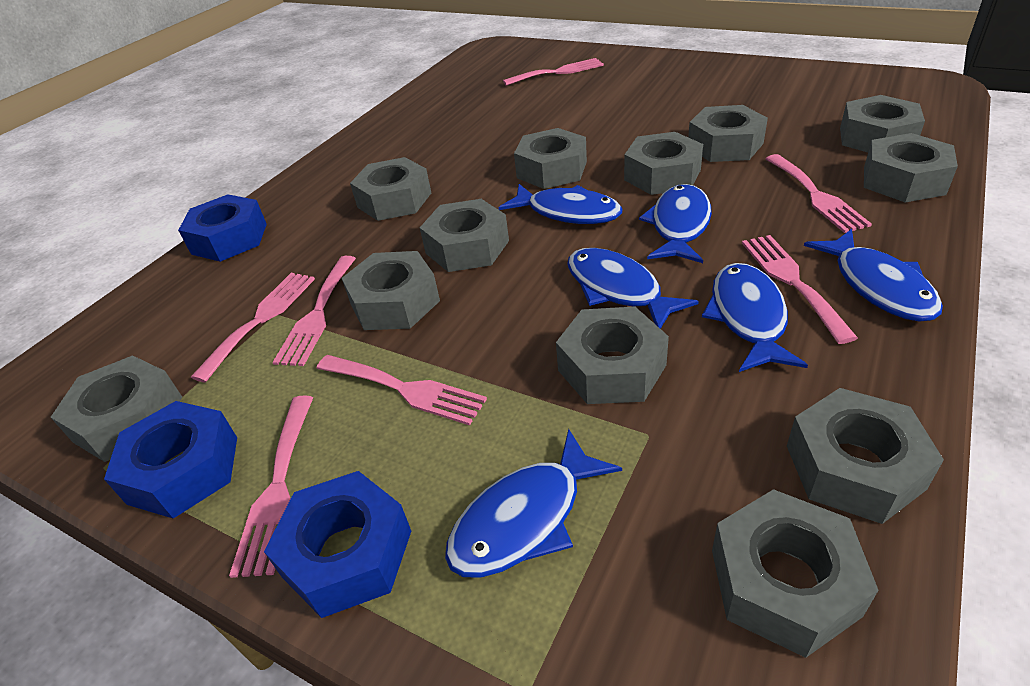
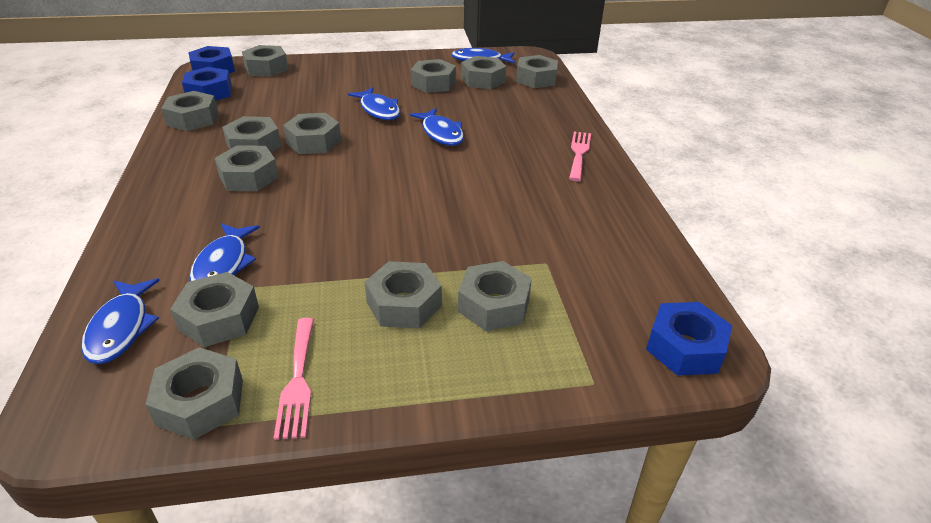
blue fish: [445,429,622,578] [499,184,623,224] [567,248,699,329] [639,184,712,263] [702,263,808,372] [804,229,943,322] = 6 -> [81,278,160,364] [190,223,260,281] [348,87,400,120] [410,108,464,146] [451,48,515,64] = 5
pink fork: [191,273,315,383] [229,395,314,578] [272,256,356,366] [316,355,487,425] [503,58,604,86] [742,235,858,344] [765,154,872,233] = 7 -> [274,318,314,440] [569,132,591,181] = 2

